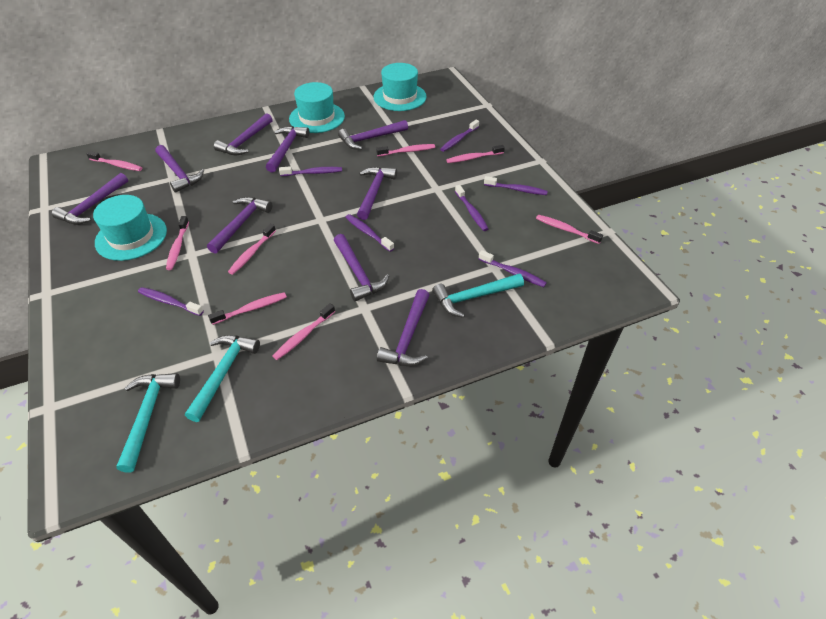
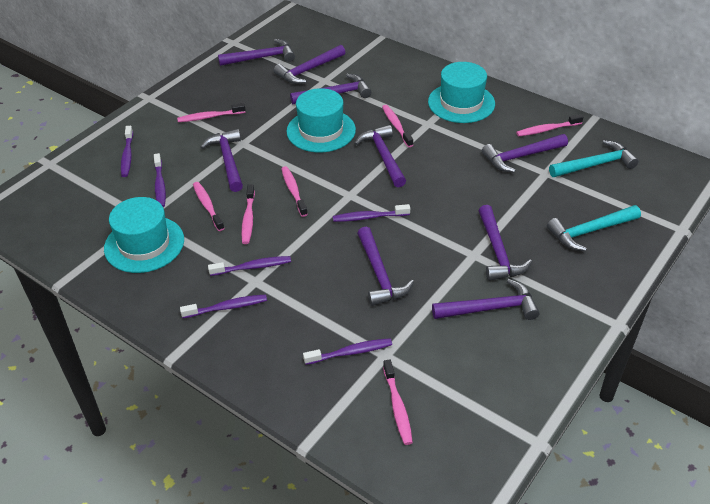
pink toothbrush: [86,151,142,171] [166,216,189,270] [208,292,287,325] [228,224,276,275] [273,303,335,360] [376,144,435,156] [446,145,505,163] [536,215,603,244] = 8 -> [177,103,246,122] [193,182,224,231] [241,184,255,244] [281,166,308,217] [382,105,413,147] [383,360,413,445] [516,114,583,136] = 7
purple toothbrush: [138,287,204,316] [279,166,342,176] [345,214,394,252] [440,120,479,152] [455,185,488,231] [479,250,547,287] [484,176,548,195] = 7 -> [121,126,133,177] [154,153,166,207] [180,294,267,318] [208,256,291,276] [303,338,392,365] [333,204,410,222] = 6
turquoise hammer: [116,373,180,473] [185,335,260,422] [432,274,524,318] = 3 -> [547,205,641,251] [549,140,639,177] = 2

